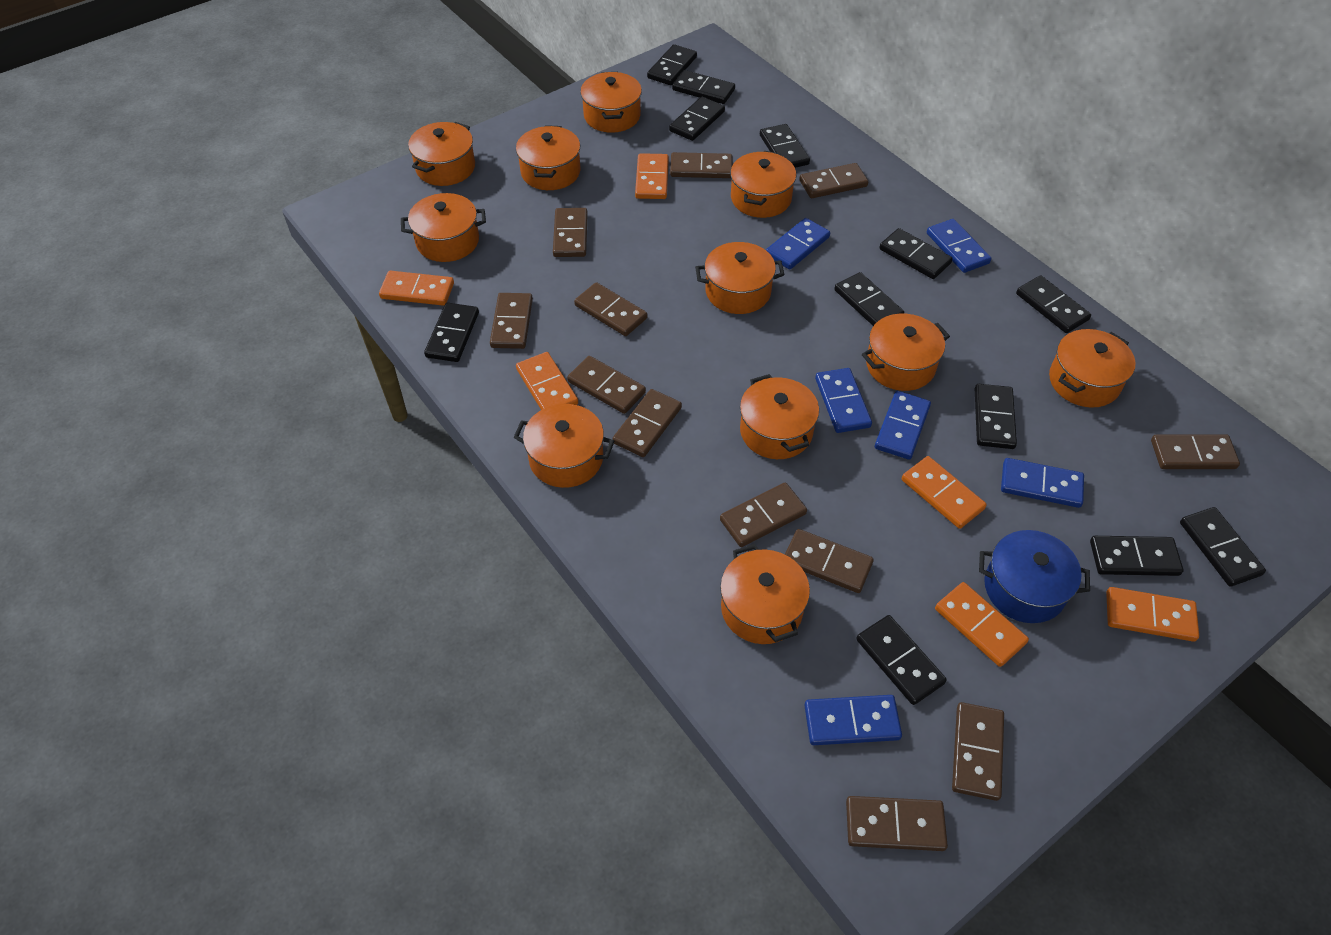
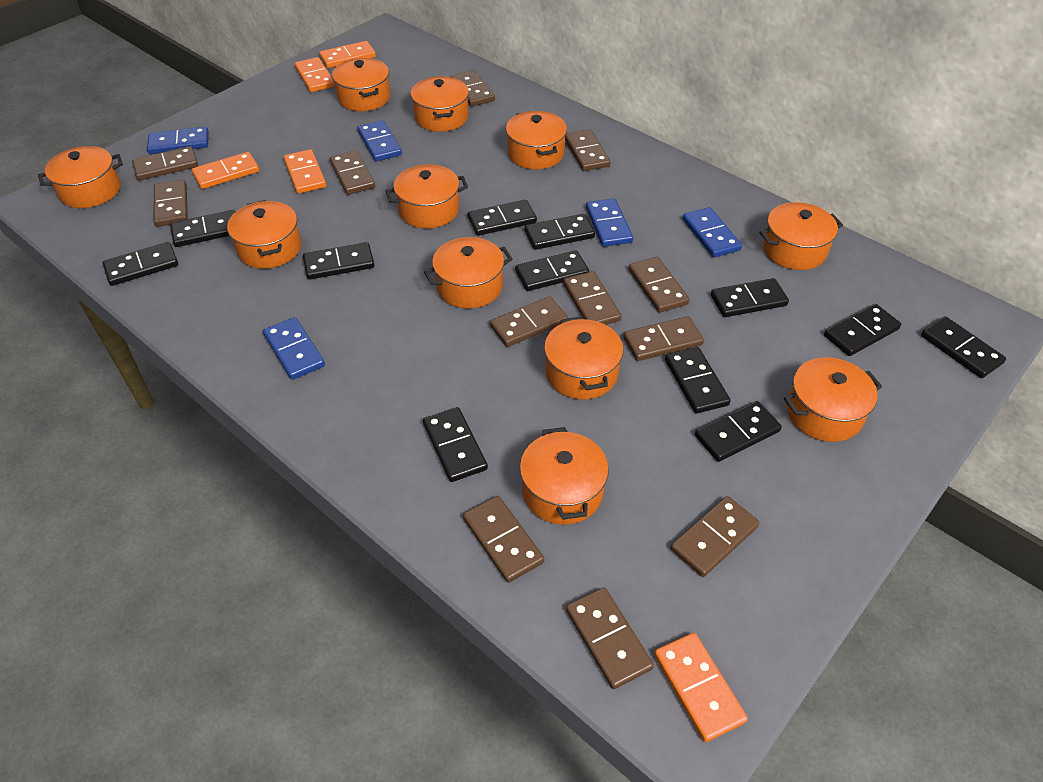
blue domino: [766,218,830,270] [804,695,902,745] [815,368,872,433] [875,391,931,460] [927,219,991,273] [1001,458,1084,508] = 6 -> [147,127,209,154] [263,317,325,380] [357,120,402,161] [586,198,633,247] [683,207,742,257] = 5
blue pot: [979,530,1090,623] = 1 -> none = 0
orange domino: [379,271,454,306] [516,352,578,410] [635,153,669,199] [902,456,987,529] [935,582,1029,667] [1106,587,1199,642] = 6 -> [192,152,259,189] [284,149,326,193] [294,57,335,92] [319,41,376,68] [654,633,748,742] = 5

